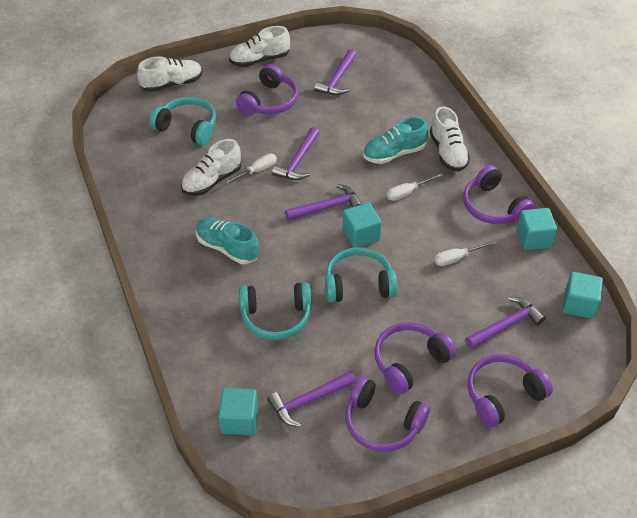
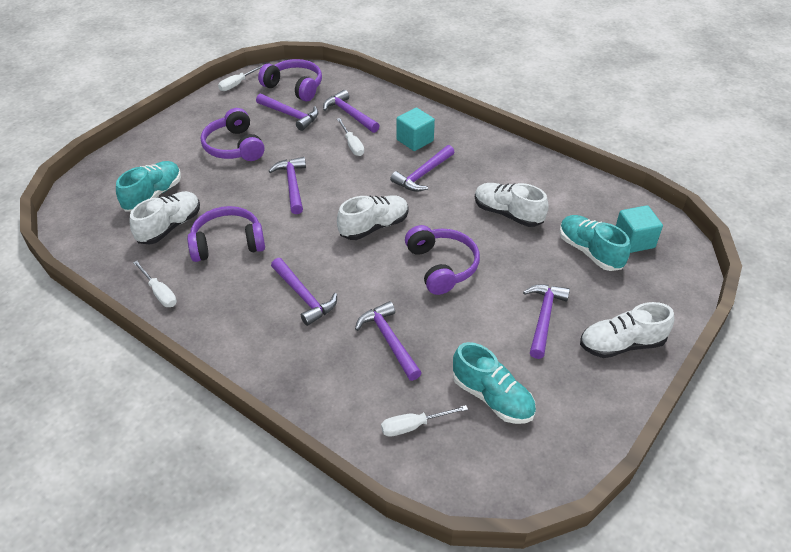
purple hammer: [267,371,356,427] [272,127,320,180] [285,184,362,221] [314,49,357,95] [465,297,546,349] = 5 -> [256,94,319,131] [269,157,306,214] [271,258,337,326] [323,90,380,133] [355,301,422,381] [390,145,454,192] [523,284,570,359] = 7
purple headphones: [236,64,298,115] [345,376,430,452] [374,322,456,395] [463,165,535,224] [468,354,553,428] = 5 -> [187,206,265,262] [201,108,265,161] [258,59,322,102] [405,225,480,295] = 4
turquoise cube: [218,388,258,435] [343,202,381,248] [517,208,557,250] [563,272,603,319] = 4 -> [396,107,435,151] [616,205,663,253] = 2
turquoise headphones: [150,97,216,145] [239,282,311,340] [325,247,397,303] = 3 -> none = 0
turquoise shoe: [196,217,259,264] [363,117,429,164] = 2 -> [116,161,181,212] [453,342,536,424] [559,215,630,271] = 3
white screwdriver: [222,153,277,186] [387,173,443,201] [434,240,497,266] = 3 -> [133,261,177,307] [218,64,264,91] [337,118,364,156] [381,405,468,437] = 4

